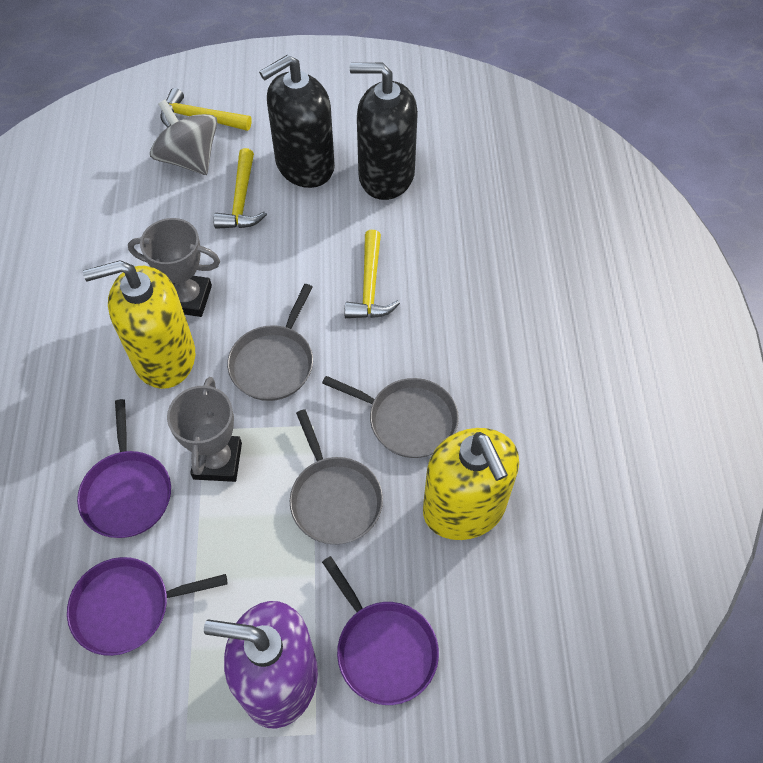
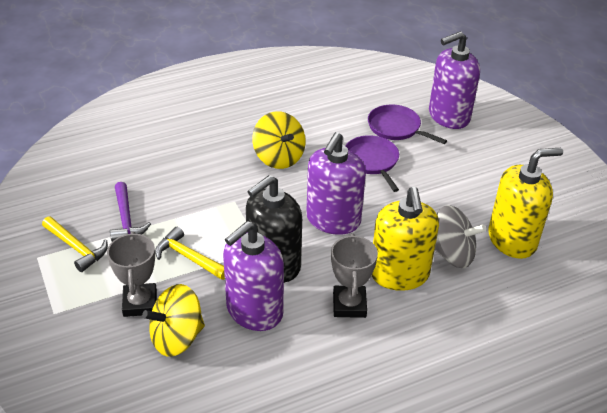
black soap dispenser: [259,54,335,188] [350,63,418,200] = 2 -> [246,175,302,283] = 1
grey pan: [227,284,313,401] [290,409,383,544] [322,376,459,458] = 3 -> none = 0
purple hammer: none = 0 -> [110,182,151,242] = 1
purple pan: [67,557,228,656] [77,399,171,538] [322,556,439,705] = 3 -> [345,135,399,192] [368,104,447,144] = 2
purple soap dispenser: [204,601,318,729] = 1 -> [223,221,284,331] [306,132,366,235] [429,31,480,129] = 3
yellow hammer: [160,88,252,131] [213,148,267,229] [344,230,400,318] = 3 -> [42,217,108,272] [155,227,225,280] = 2
yellow spinning top: none = 0 -> [142,284,205,357] [252,111,306,169] = 2

